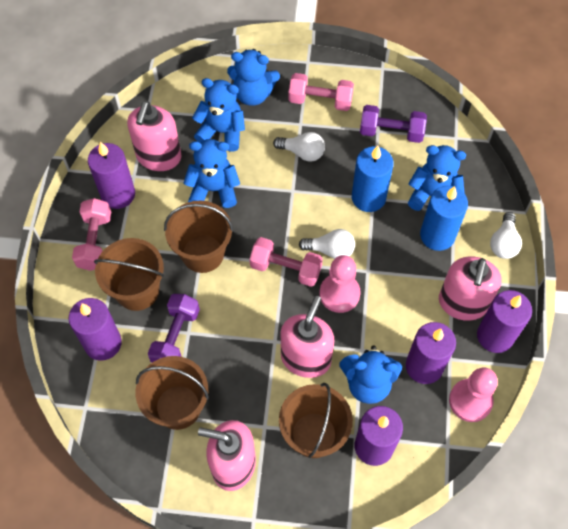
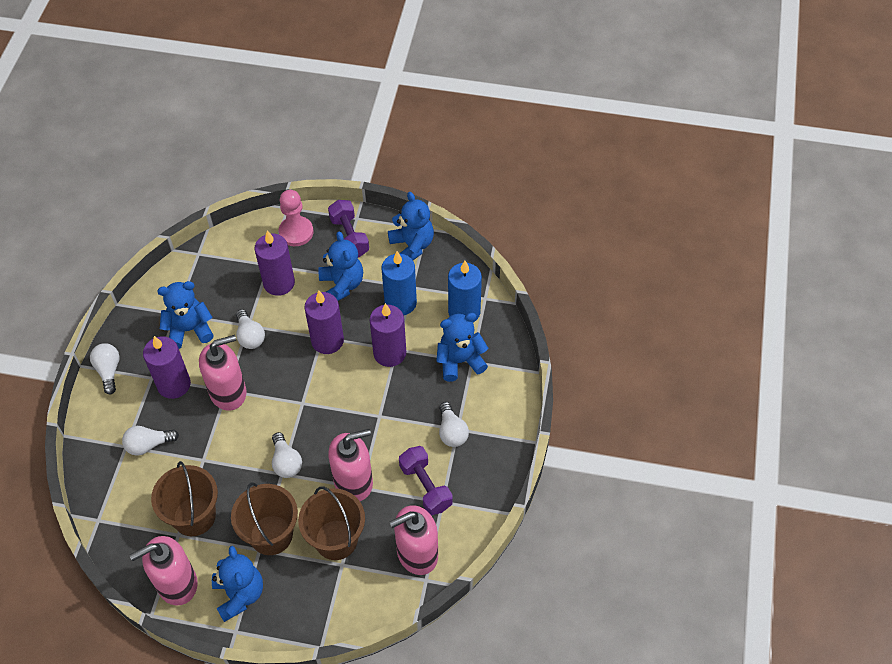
brown bucket: [94,238,164,311] [136,356,209,430] [164,201,233,273] [279,383,353,458] = 4 -> [151,461,218,536] [231,483,298,555] [298,487,365,560] = 3
pink dumbbell: [72,198,111,271] [249,237,323,287] [288,73,354,111] = 3 -> none = 0
pink pawn: [319,255,361,313] [449,367,498,422] = 2 -> [279,190,313,246] = 1
purple candle: [69,298,122,361] [88,142,135,209] [355,406,403,466] [406,322,456,384] [477,290,532,353] = 5 -> [143,336,191,399] [254,230,295,296] [304,291,344,354] [370,303,406,367] = 4
white light bulb: [273,132,325,162] [299,229,355,259] [490,212,522,259] = 3 -> [90,343,120,395] [122,426,179,456] [236,309,265,349] [272,432,302,478] [439,402,469,447] = 5

